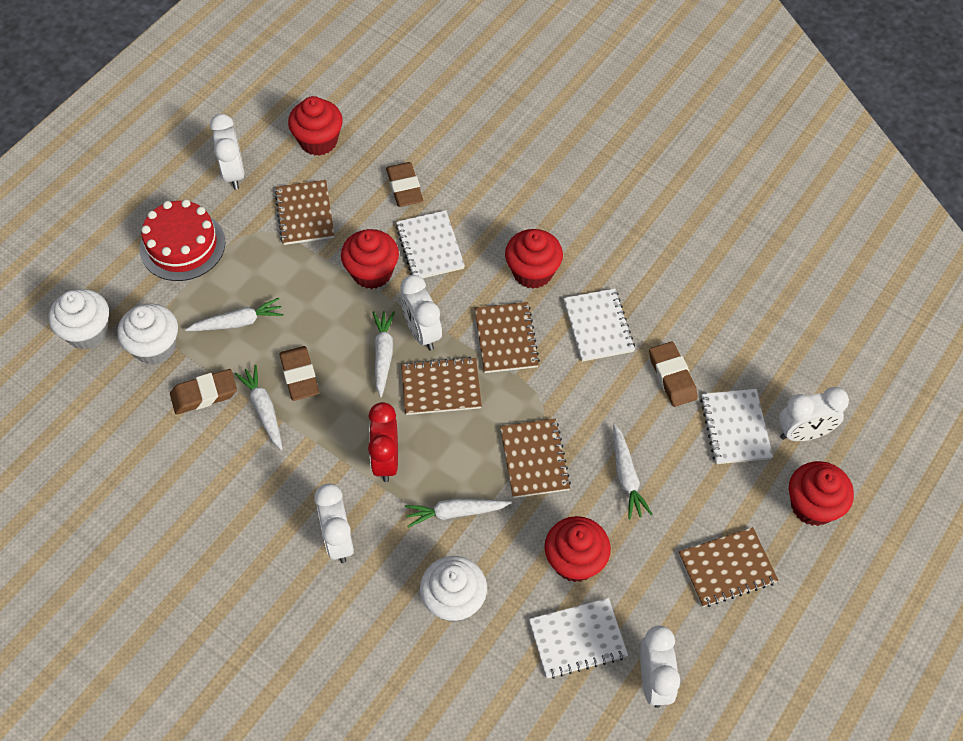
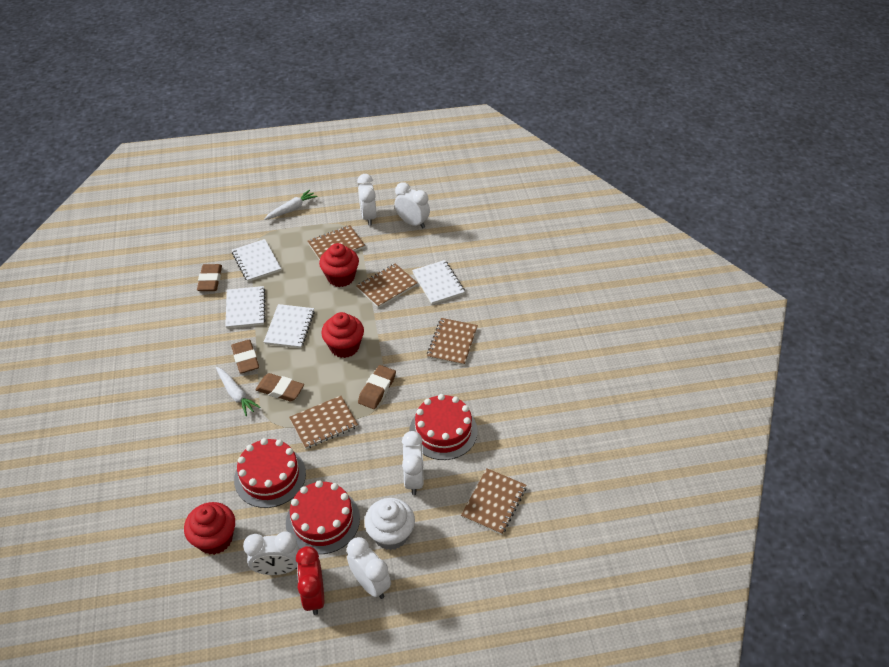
red cake: [140,199,225,281] = 1 -> [234,438,306,508] [286,480,360,554] [409,394,478,460] = 3
red cupcake: [288,96,343,156] [341,229,399,289] [505,229,563,289] [544,516,611,582] [789,461,854,526] = 5 -> [184,502,235,555] [319,243,359,287] [321,312,364,358] = 3
white carrot: [185,298,284,331] [235,365,283,450] [372,311,395,397] [405,499,511,528] [613,424,652,519] = 5 -> [216,367,261,416] [264,190,318,220] = 2
white cupcake: [49,289,109,350] [117,303,178,365] [420,556,487,623] = 3 -> [364,498,415,550] = 1

